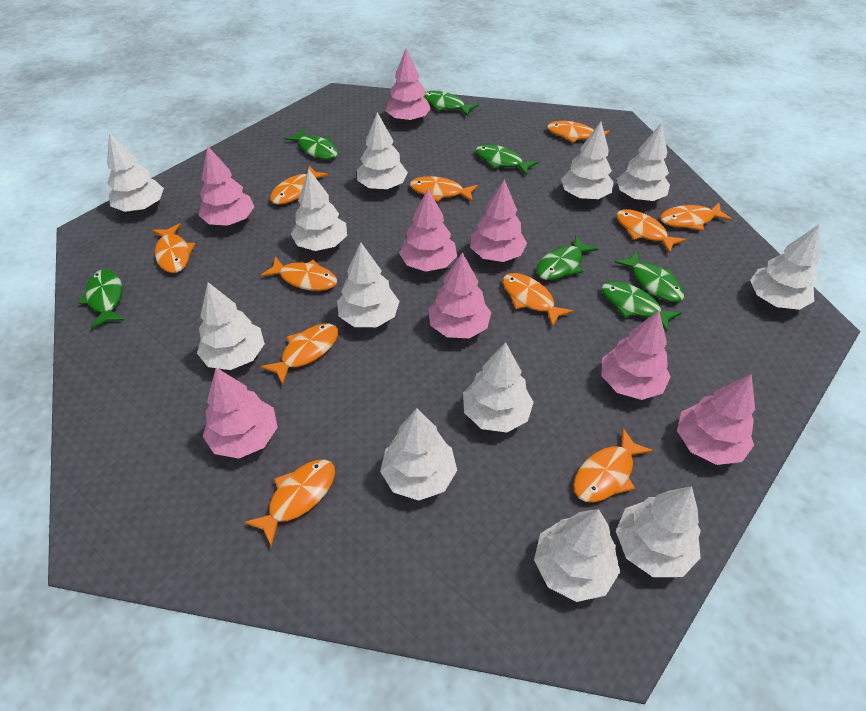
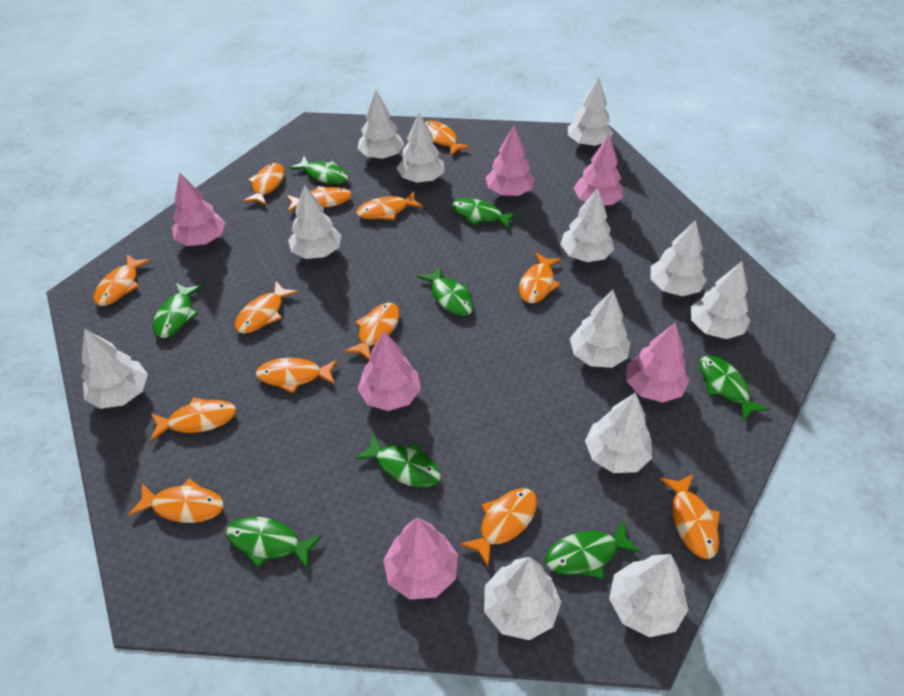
green fish: [78,269,125,329] [285,129,338,160] [423,91,479,117] [475,144,539,176] [536,235,598,280] [601,281,681,332] [614,250,684,302] = 7 -> [153,283,203,338] [226,517,322,570] [289,156,349,184] [355,433,441,488] [418,266,473,316] [452,198,518,230] [545,521,641,578] [700,355,769,422] = 8
orange fish: [152,223,195,273] [244,460,335,548] [260,256,337,291] [260,323,338,385] [270,166,329,205] [410,176,478,202] [502,273,574,327] [547,121,610,143] [573,428,654,502] [616,209,686,254] [660,203,732,231] = 11 -> [94,255,151,306] [128,478,224,523] [150,397,236,441] [235,281,298,334] [243,163,285,206] [256,358,337,393] [286,186,352,212] [344,303,400,361] [356,192,423,220] [425,121,470,156] [460,488,537,567] [519,252,562,303] [660,474,720,559] = 13
pink tree: [199,146,254,226] [203,368,278,459] [385,48,431,122] [399,189,457,272] [428,252,491,338] [470,179,527,262] [602,310,671,400] [677,374,755,465] = 8 -> [172,173,225,246] [358,331,421,411] [383,517,458,600] [486,126,535,196] [574,135,623,205] [626,323,689,403] = 6

